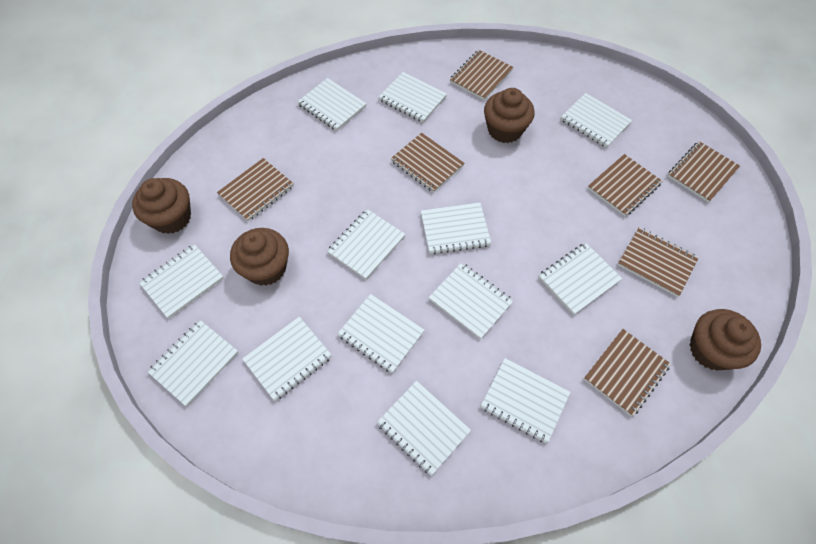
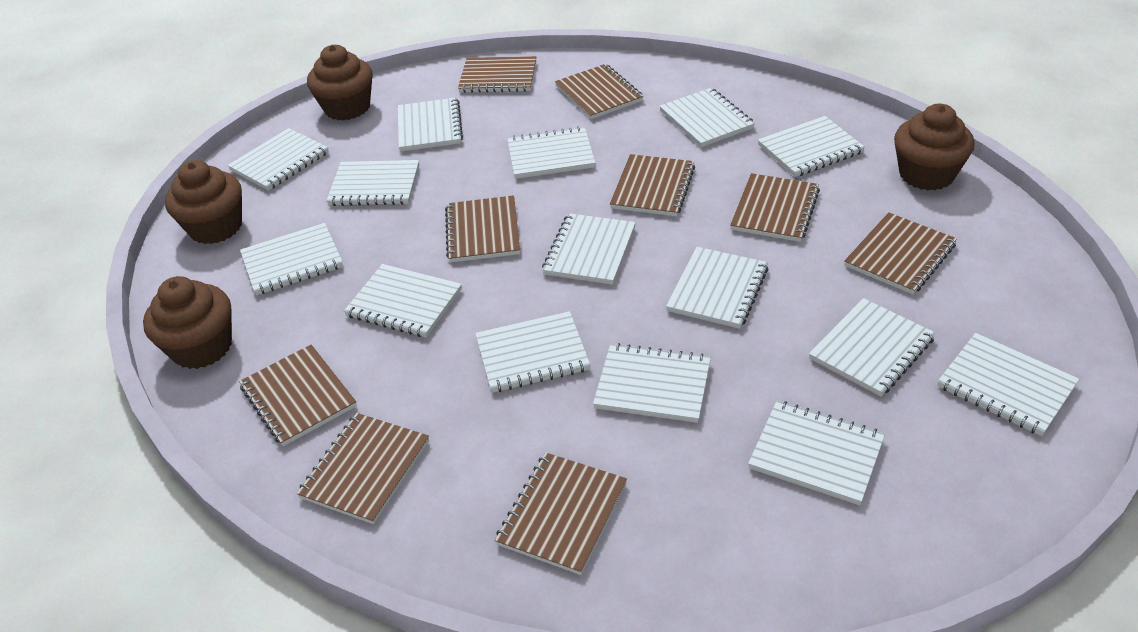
brown notebook: [217,158,294,222] [391,133,464,193] [450,50,514,100] [584,329,671,416] [588,154,662,216] [618,227,699,297] [668,141,740,202] = 7 -> [239,344,357,446] [297,413,429,524] [445,195,520,263] [458,56,536,93] [495,452,627,575] [555,64,643,119] [610,154,695,216] [730,173,820,242] [844,212,957,294] = 9
white notebook: [139,244,224,319] [147,320,239,406] [242,317,332,401] [297,78,367,131] [327,209,406,279] [337,294,425,373] [377,381,471,476] [378,72,447,123] [421,203,491,254] [429,263,513,339] [480,358,570,443] [539,243,622,315] [561,93,632,148] = 13 -> [228,128,329,191] [240,223,343,295] [326,160,419,206] [344,264,462,338] [398,98,463,152] [475,311,590,393] [507,126,595,179] [542,213,636,285] [593,343,711,423] [659,88,755,147] [666,247,769,329] [748,401,885,505] [758,116,865,177] [809,298,935,396] [937,333,1079,436] = 15

